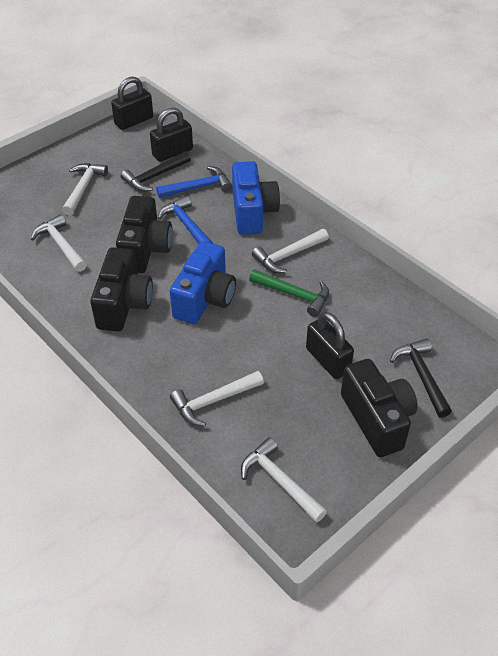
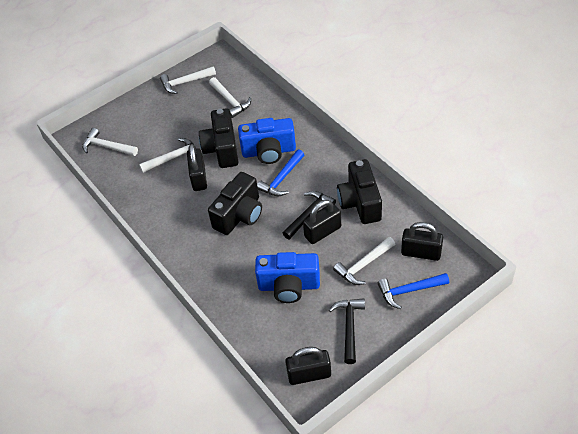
black padlock: [111,76,153,130] [150,107,193,162] [306,312,354,379] = 3 -> [187,144,207,191] [285,347,331,385] [303,200,341,244] [401,222,443,261] = 4
green hammer: [249,269,329,317] = 1 -> none = 0

